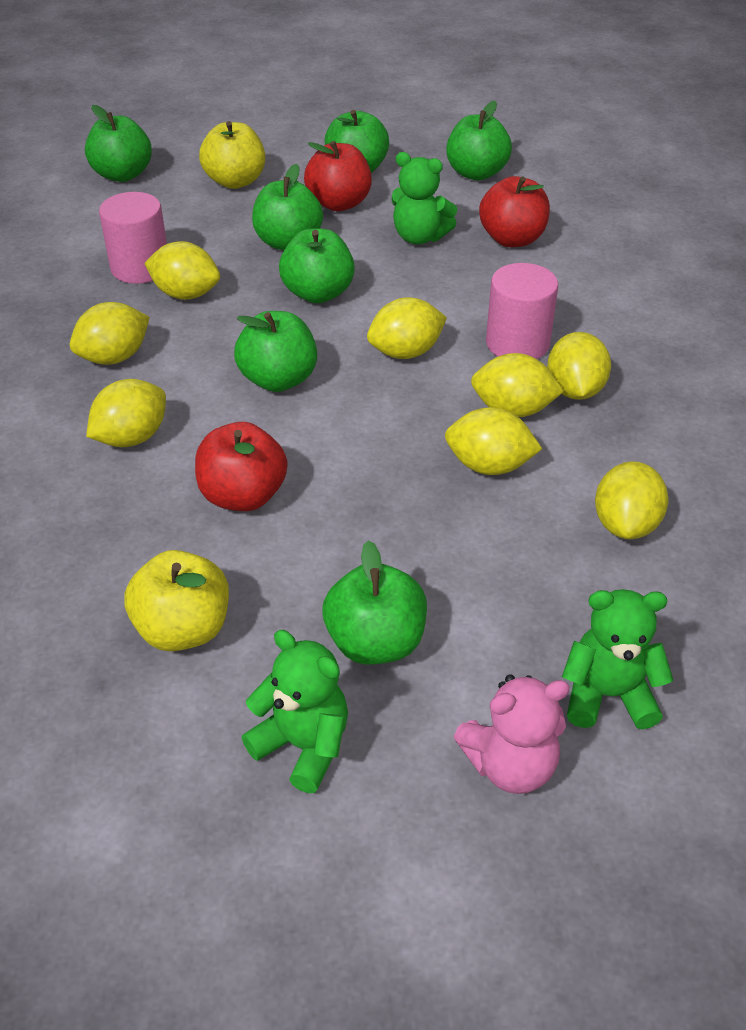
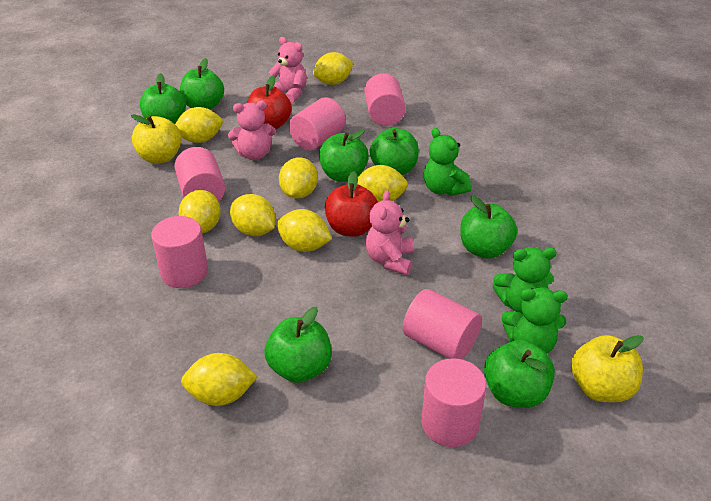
pink cylinder: [99,192,167,284] [486,263,558,359] = 2 -> [151,216,208,288] [174,147,225,202] [289,97,345,150] [364,73,406,126] [403,289,482,360] [421,358,486,447] = 6
pink teddy bear: [454,674,570,794] = 1 -> [228,101,276,160] [268,37,307,104] [366,190,414,275] = 3
red apple: [195,422,287,511] [304,141,372,211] [479,176,550,247] = 3 -> [247,76,292,130] [325,171,378,237] = 2

